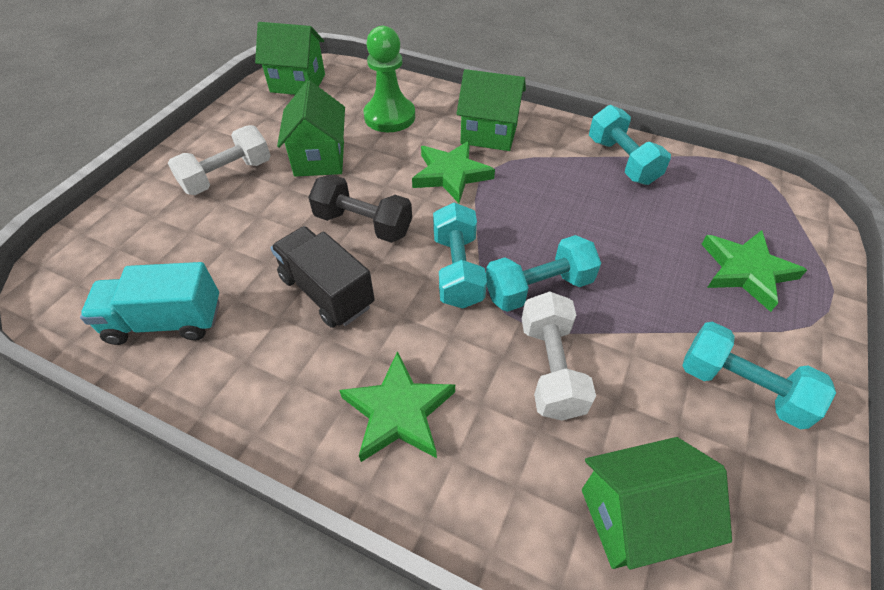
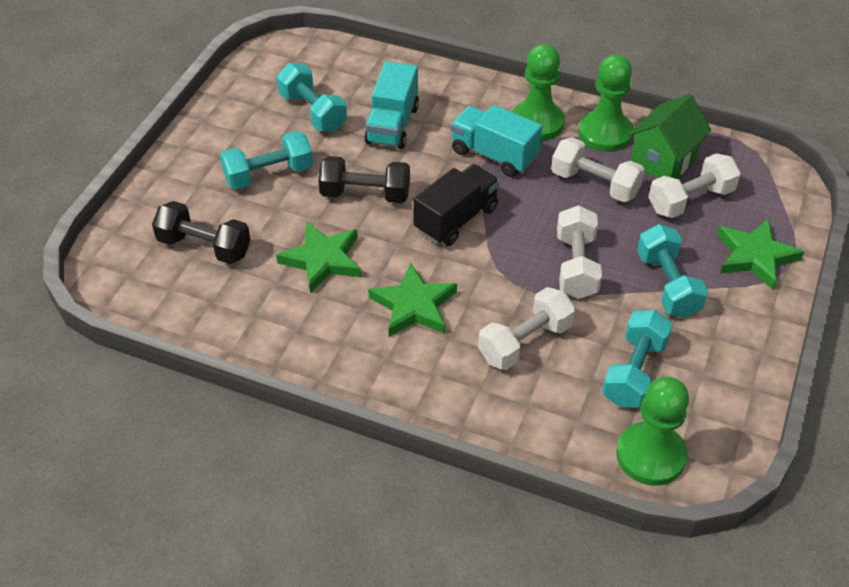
black dumbbell: [308,175,412,243] = 1 -> [152,201,251,264] [318,156,410,203] = 2
green house: [255,22,325,95] [277,80,345,177] [457,69,526,151] [582,437,732,570] = 4 -> [628,94,712,179] = 1
green pawn: [364,26,415,132] = 1 -> [512,44,565,141] [578,54,633,152] [616,377,689,486] = 3
turquoise truck: [80,262,220,345] = 1 -> [364,61,419,149] [451,105,542,177] = 2
white dumbbell: [168,125,271,195] [522,291,596,421] = 2 -> [478,287,576,370] [551,137,645,202] [557,205,602,299] [649,153,741,218] = 4

